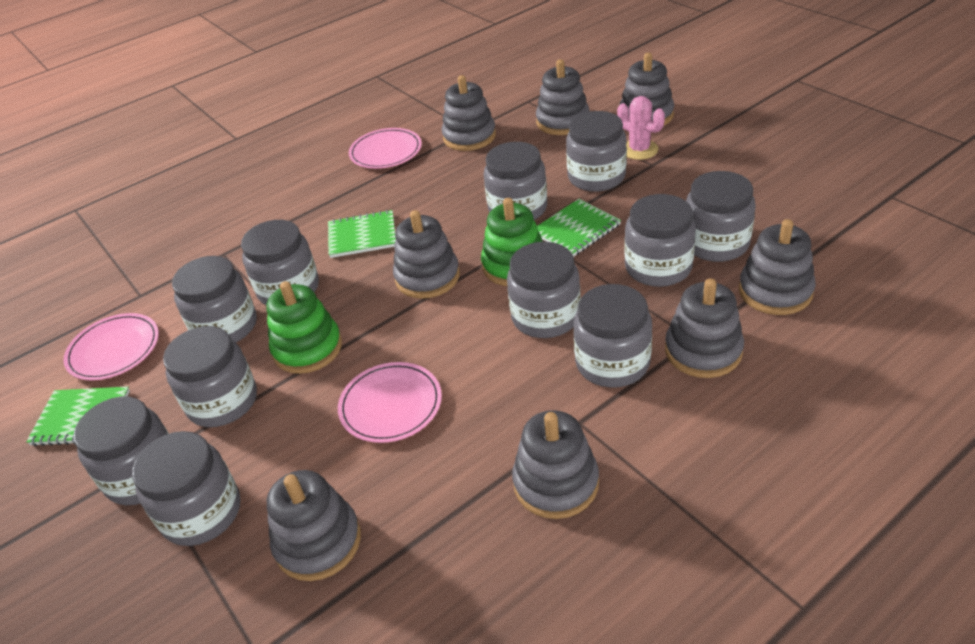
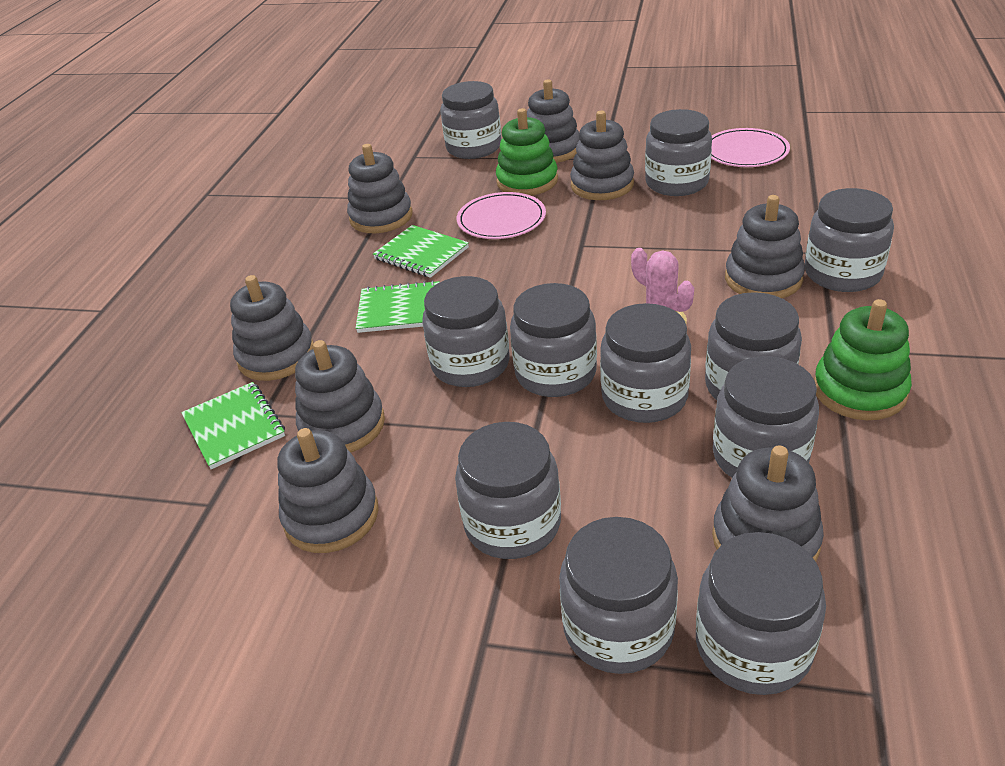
pink plate: [64,313,159,381] [338,362,442,443] [349,128,422,169] = 3 -> [457,192,546,239] [711,128,790,167] = 2

